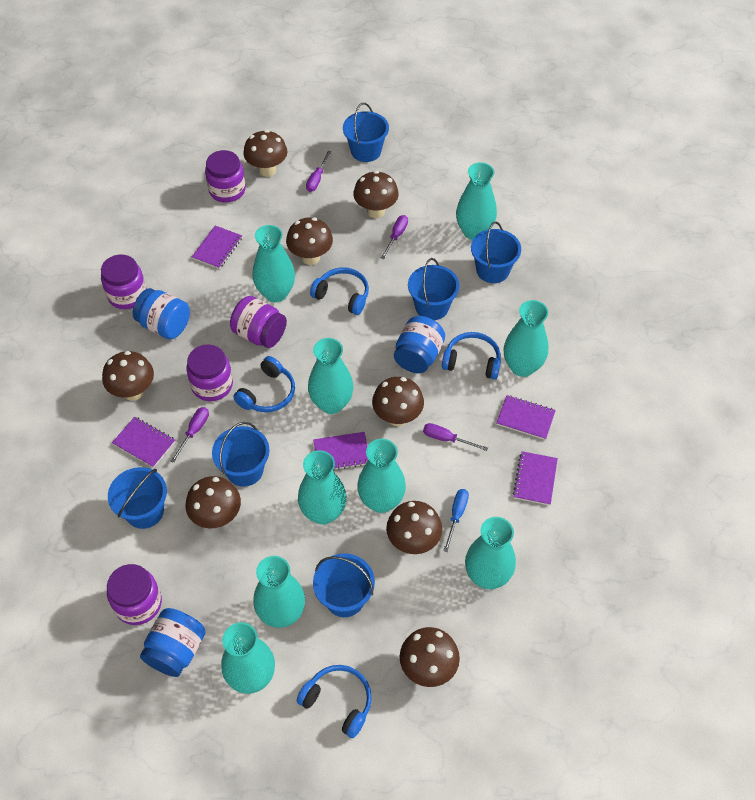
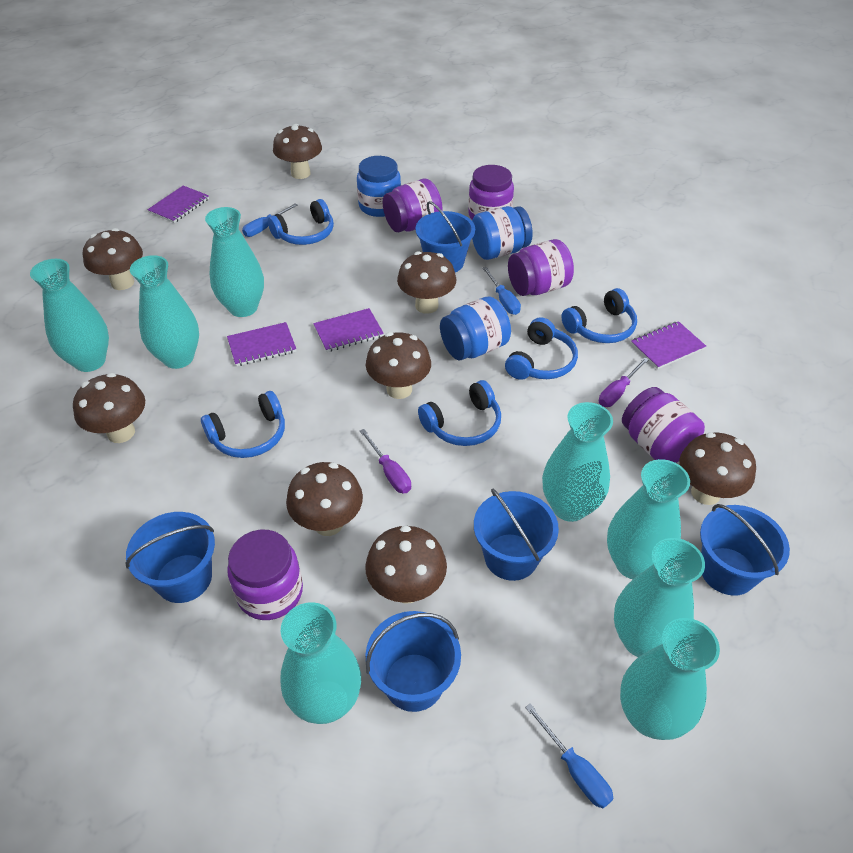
blue bucket: [108,467,167,529] [212,422,270,487] [313,553,375,617] [343,103,389,162] [408,258,460,320] [471,221,521,283] = 6 -> [125,512,215,603] [366,611,461,712] [416,201,475,272] [474,488,559,581] [700,504,790,596] = 5
blue headphones: [233,356,295,412] [296,665,372,738] [310,267,369,315] [442,332,501,380] = 4 -> [201,391,285,458] [268,199,334,245] [418,380,501,446] [505,317,578,380] [561,288,637,343] = 5
blue screwdriver: [444,489,469,552] = 1 -> [242,203,298,237] [483,267,521,315] [525,703,613,808] = 3
purple notebook: [112,417,175,468] [192,226,242,269] [313,432,368,470] [496,395,556,440] [513,451,558,505] = 5 -> [147,185,209,223] [227,322,296,366] [313,308,384,352] [631,321,706,369] = 4
purple screwdriver: [171,407,209,463] [306,151,331,192] [381,215,408,259] [423,423,488,451] = 4 -> [360,429,411,493] [599,358,649,407] = 2
turquoise vase: [221,622,275,694] [253,225,295,302] [253,556,305,628] [298,450,347,524] [308,338,354,414] [357,439,406,513] [456,162,497,240] [465,517,516,589] [504,300,548,377] = 9 -> [30,259,109,372] [130,255,199,369] [205,207,264,317] [280,602,361,724] [542,402,613,522] [607,459,690,579] [614,538,705,657] [620,618,720,740] = 8

